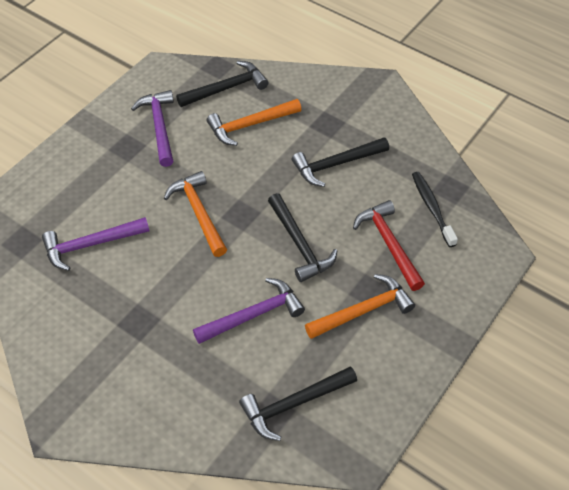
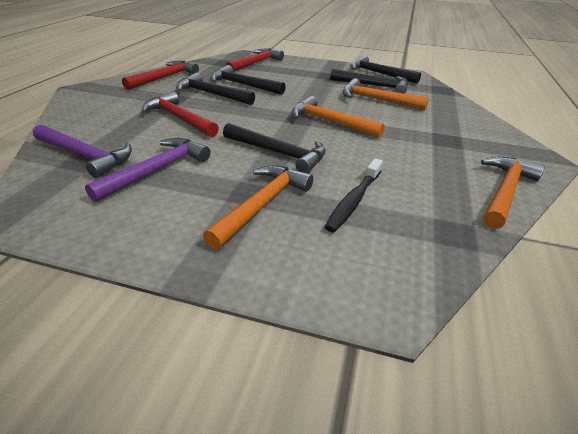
black hammer: [176,61,269,107] [239,366,357,441] [268,193,337,282] [292,137,389,187] = 4 -> [176,72,255,105] [210,65,286,95] [223,123,326,173] [330,69,408,94] [350,55,421,84] = 5
orange hammer: [164,171,227,257] [207,99,302,146] [305,274,415,339] = 3 -> [203,165,313,250] [291,96,385,138] [342,78,429,110] [481,157,545,229] = 4
purple hammer: [42,217,149,271] [131,90,174,167] [193,278,305,344] = 3 -> [33,125,132,178] [85,138,210,203] = 2
red hammer: [353,200,425,291] = 1 -> [122,61,199,90] [141,91,219,137] [226,49,284,72] = 3

